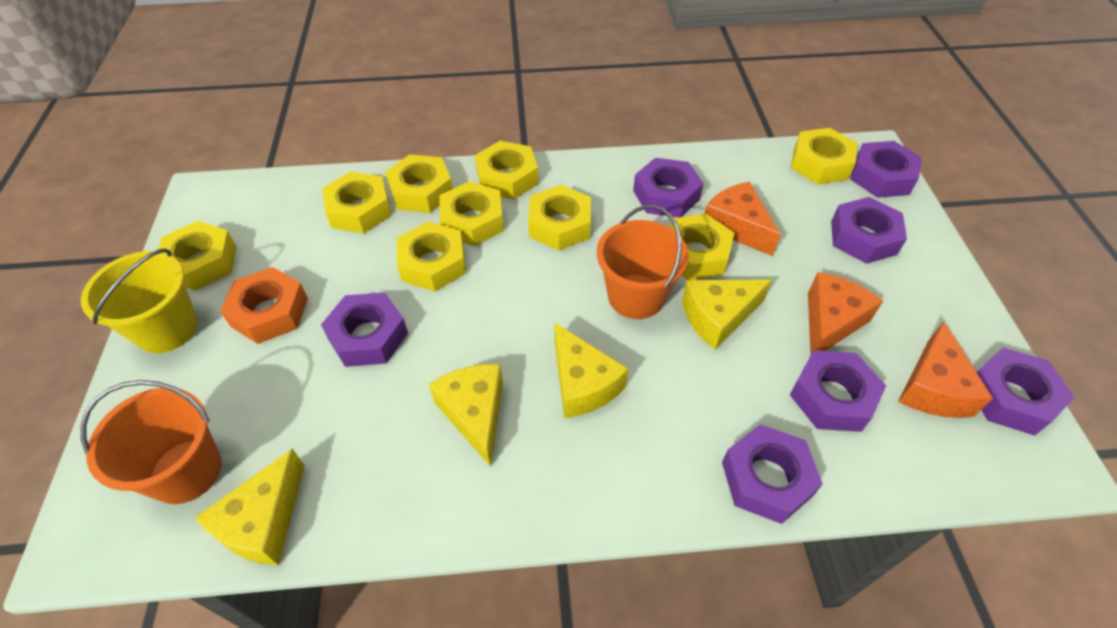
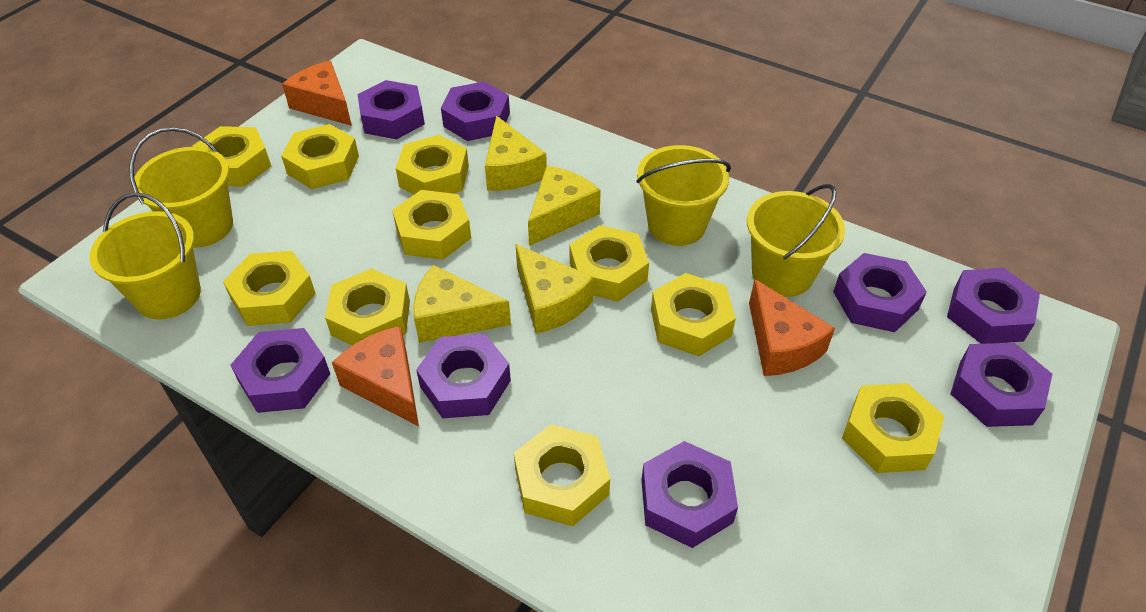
orange bucket: [81,380,222,504] [597,205,689,319] = 2 -> none = 0
orange nut: [220,267,308,344] = 1 -> none = 0
purple nut: [321,292,408,367] [633,158,704,217] [722,424,823,524] [790,350,886,432] [831,197,907,264] [850,141,922,198] [977,348,1075,435] = 7 -> [231,328,330,413] [357,80,425,139] [416,334,511,418] [441,81,510,141] [641,441,738,548] [833,253,927,332] [947,268,1040,344] [950,343,1052,427] = 8
yellow bucket: [81,248,198,353] = 1 -> [89,192,201,320] [129,127,233,248] [636,145,731,246] [747,184,845,297] = 4
yellow nut: [158,221,237,291] [322,172,392,233] [385,154,453,213] [397,221,466,291] [439,181,504,246] [475,141,538,200] [528,185,591,251] [669,213,734,280] [791,128,857,184] = 9 -> [193,126,271,187] [223,251,316,326] [281,124,359,189] [325,268,410,345] [392,190,471,260] [396,135,469,194] [514,424,610,526] [570,225,649,301] [651,273,736,356] [842,383,944,473] = 10

